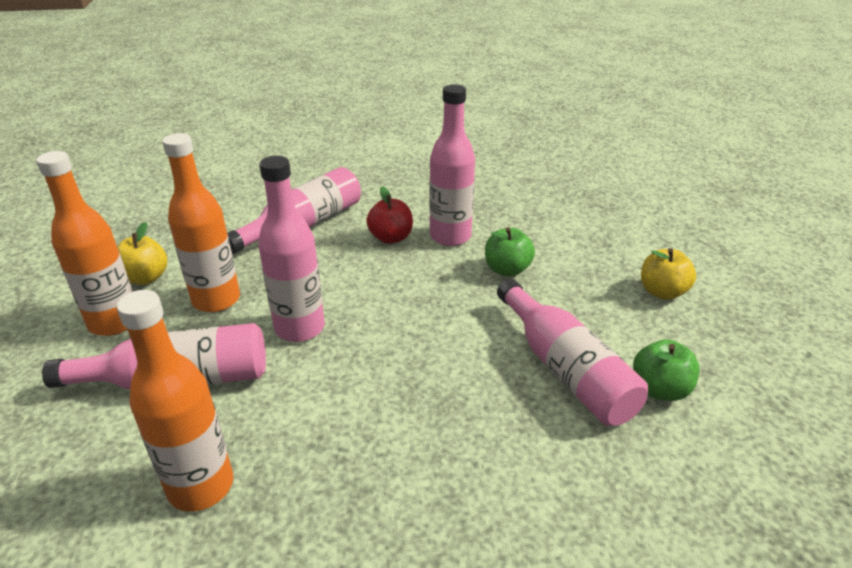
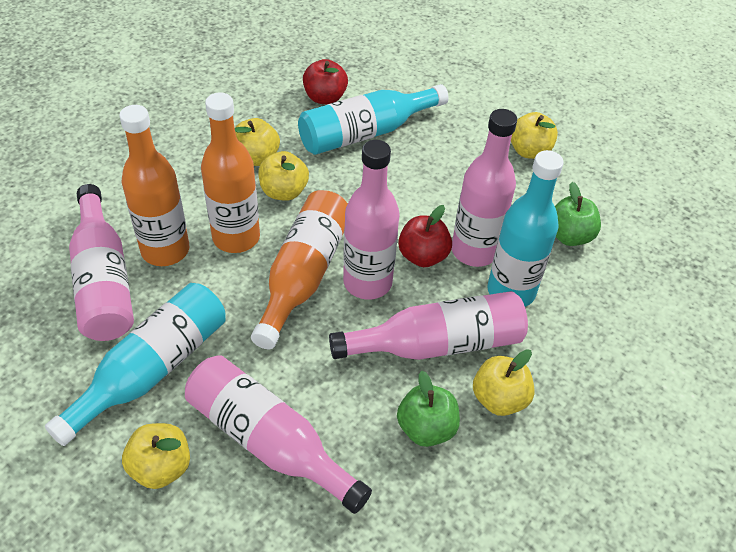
red apple: [366,186,413,244] = 1 -> [303,59,348,104] [398,205,452,267] = 2
turquoise bottle: none = 0 -> [45,283,226,446] [298,84,449,155] [488,150,564,307] = 3
yellow apple: [117,222,167,285] [641,248,696,300] = 2 -> [122,423,190,489] [235,118,280,166] [258,151,309,201] [473,349,535,416] [511,112,558,159] = 5

